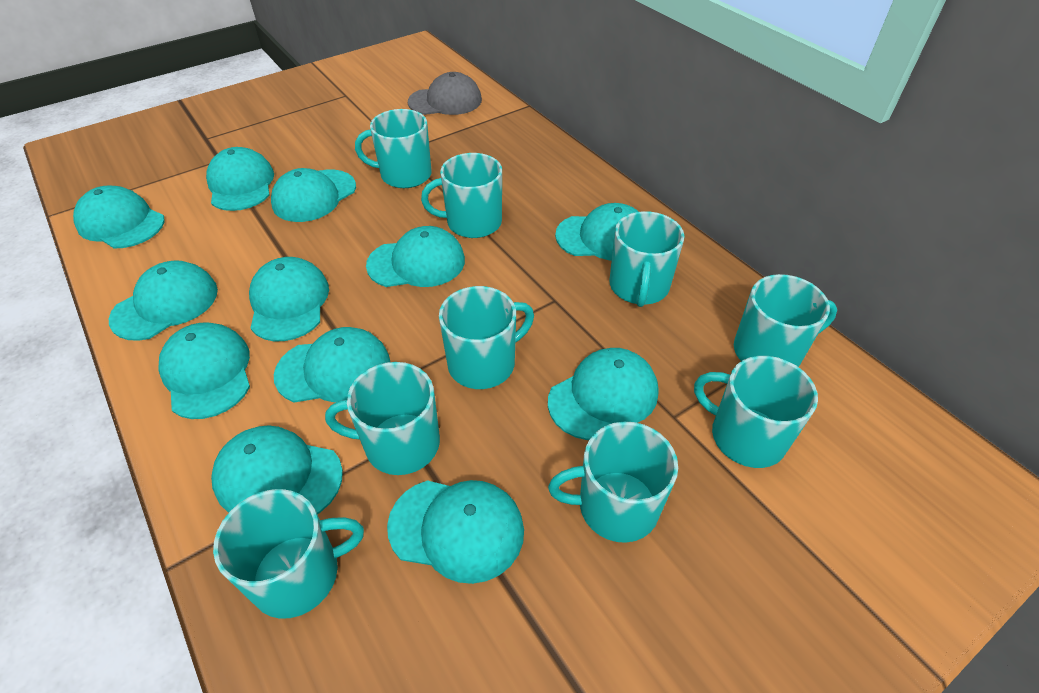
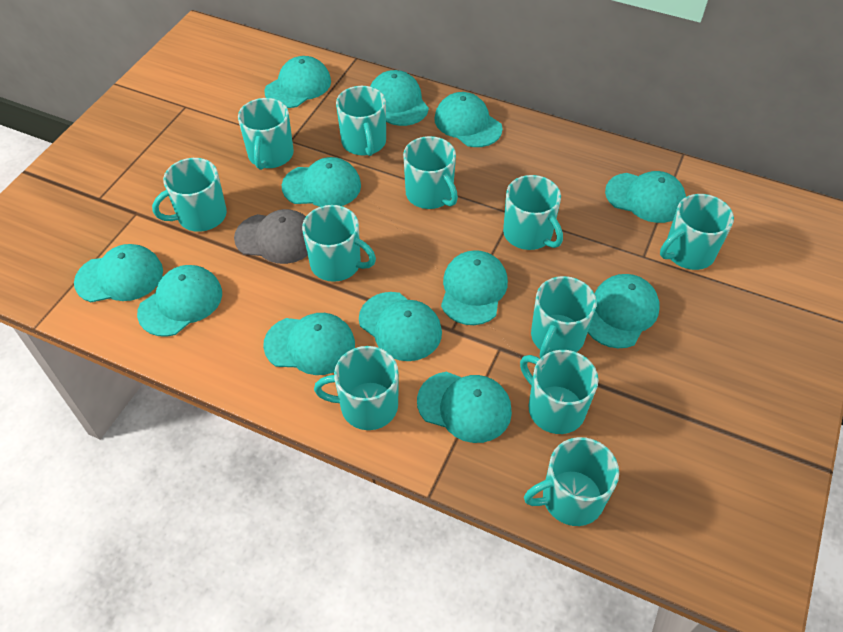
turquoise mug: [213,489,364,619] [325,362,440,475] [355,109,432,188] [421,153,502,238] [439,286,534,389] [548,422,678,543] [610,211,684,307] [694,356,818,468] [734,274,837,367] = 9 -> [152,158,227,232] [238,98,294,170] [302,205,376,282] [314,346,399,430] [336,86,386,156] [403,136,458,209] [503,175,563,250] [520,350,599,434] [524,437,619,526] [531,276,597,358] [660,194,734,270] = 11

